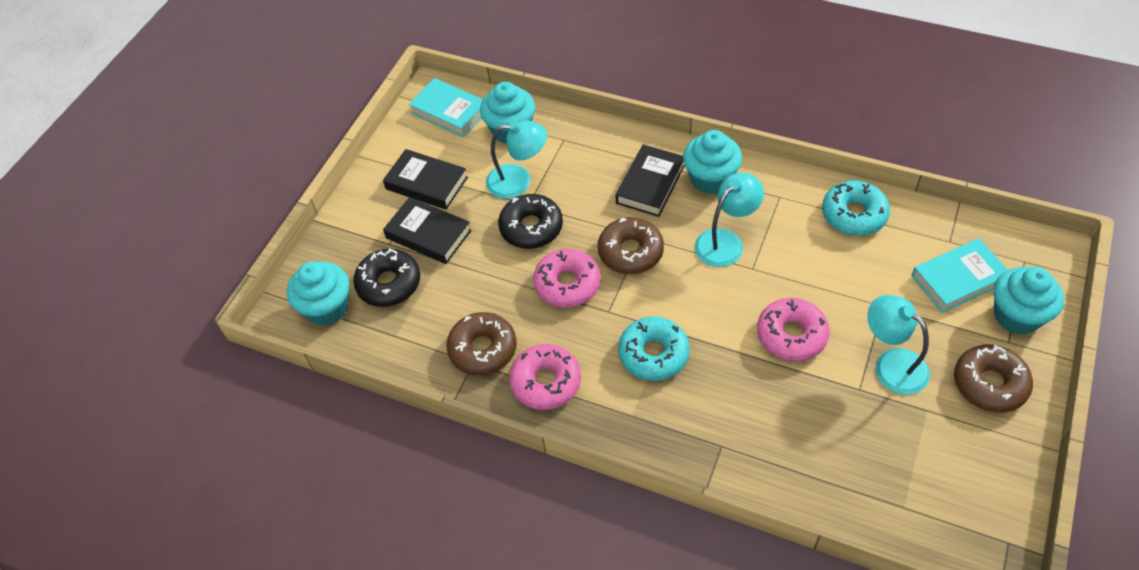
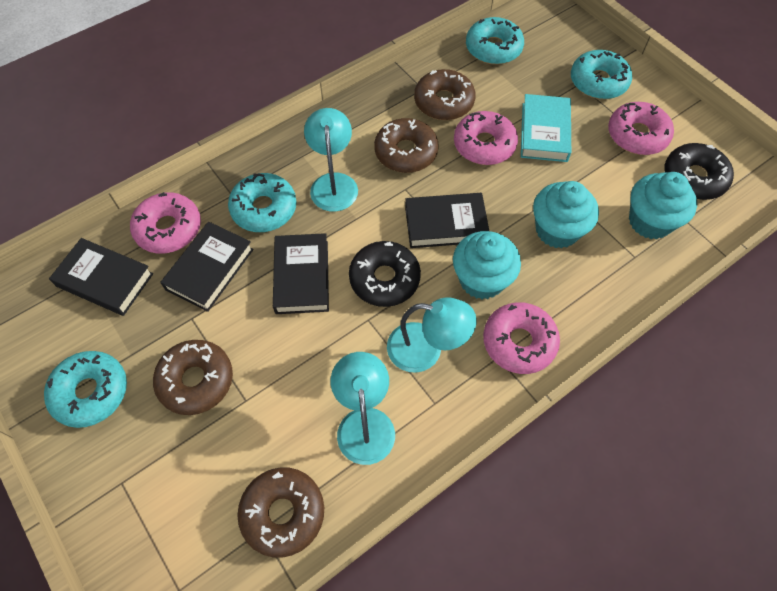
black book: [383,149,468,210] [383,197,472,264] [616,144,685,217] = 3 -> [49,238,153,316] [160,221,254,312] [273,233,329,314] [405,193,489,248] = 4
brown donut: [446,312,517,375] [598,217,664,274] [954,345,1033,413] = 3 -> [153,340,233,415] [237,467,324,558] [374,118,439,173] [414,69,476,120] = 4
pink donut: [509,344,581,410] [533,249,601,308] [757,298,830,361] = 3 -> [130,192,201,254] [454,111,518,165] [483,302,560,374] [608,102,674,155] = 4
turquoise book: [409,78,483,138] [911,238,1008,313] = 2 -> [521,94,571,162] = 1
turquoise cupcake: [287,262,349,326] [480,82,535,144] [683,130,742,195] [994,267,1064,335] = 4 -> [453,231,521,299] [533,181,599,249] [629,172,697,239] = 3
turquoise donut: [618,317,690,381] [822,181,890,236] = 2 -> [44,351,127,428] [228,173,297,232] [466,17,524,65] [571,50,632,99] = 4

